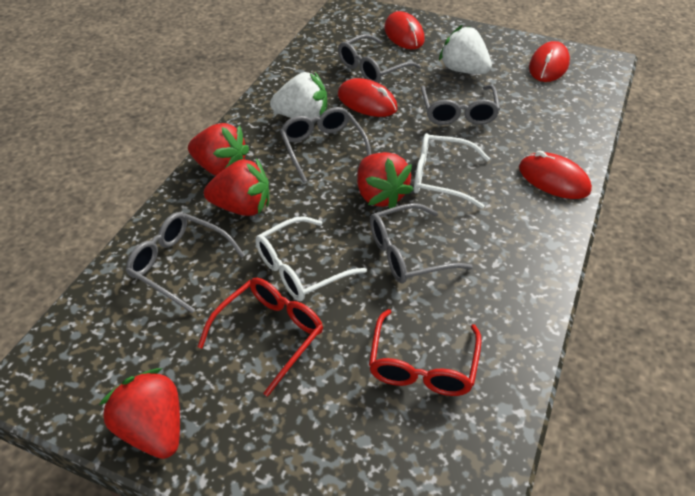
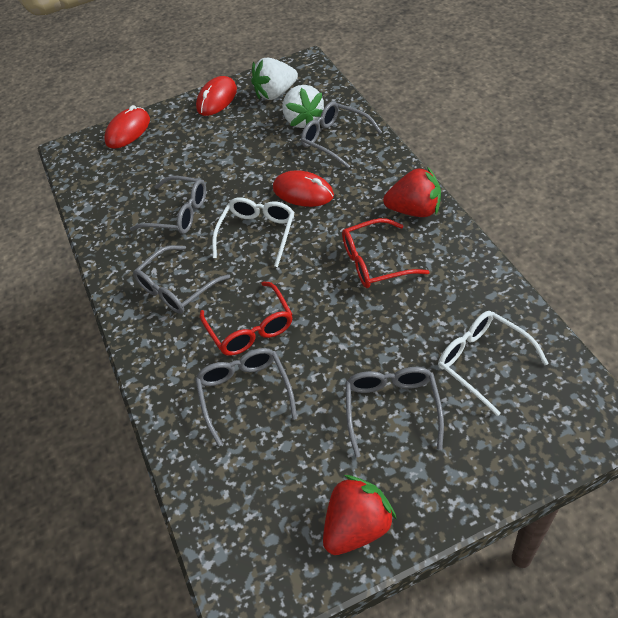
red mouse: [338,78,397,117] [384,11,425,49] [519,151,592,199] [529,41,570,82] = 4 -> [104,105,150,149] [196,76,237,116] [273,170,334,207] = 3
red strawberry: [99,368,180,459] [188,123,249,176] [204,158,269,216] [357,152,413,209] = 4 -> [323,475,397,555] [383,167,441,217] = 2

